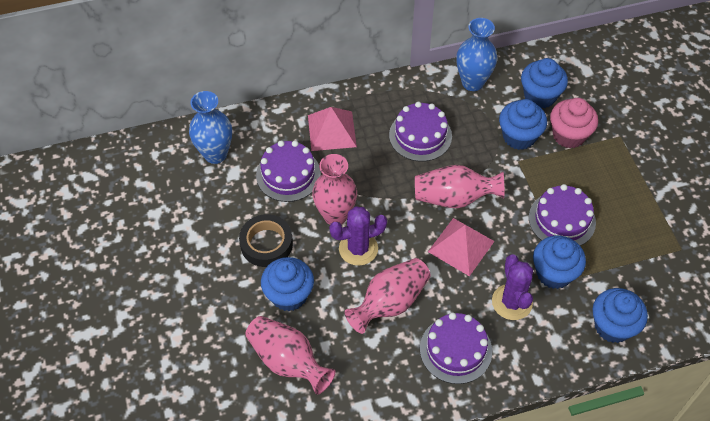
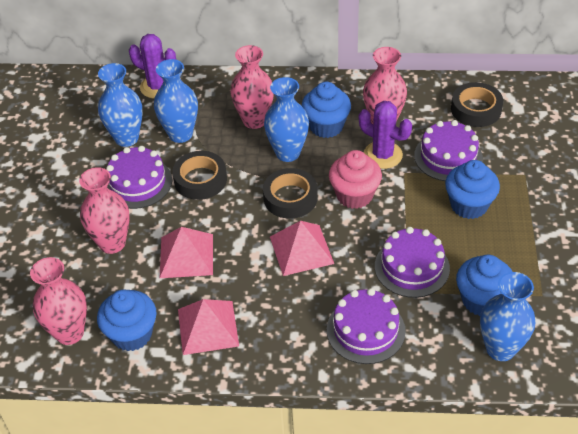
black tape: [239,214,293,267] = 1 -> [172,151,227,200] [263,168,318,218] [451,82,503,127] = 3
blue cupcake: [261,257,314,311] [499,99,547,150] [521,58,568,108] [533,236,586,289] [592,288,648,343] = 5 -> [97,289,157,351] [302,82,351,138] [445,160,500,219] [456,255,513,316] = 4
blue vase: [189,91,232,164] [456,18,497,91] = 2 -> [98,63,143,147] [154,59,198,143] [264,77,309,162] [480,272,535,361] = 4
pink pyramid: [308,107,357,151] [428,218,495,276] = 2 -> [160,227,213,278] [178,299,239,355] [270,221,334,276] = 3

